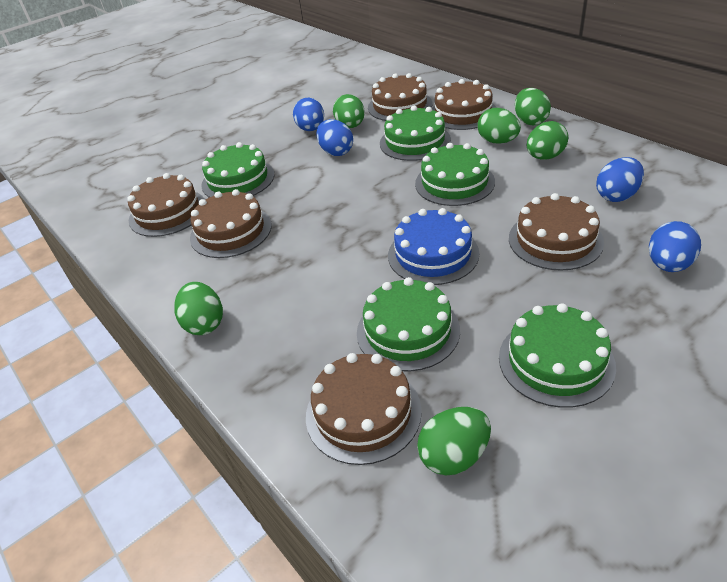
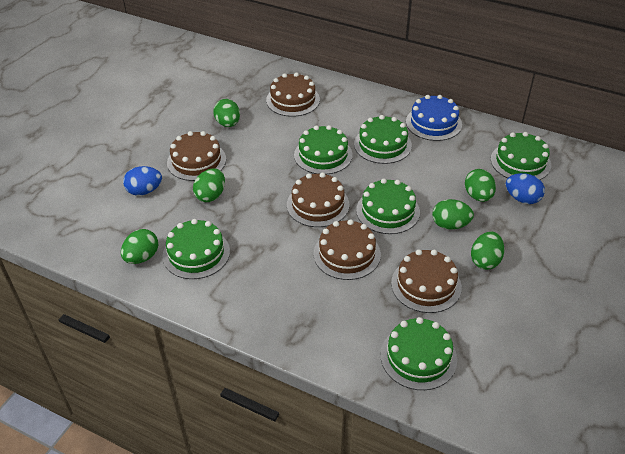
blue egg: [293,98,324,131] [317,119,353,156] [596,157,644,202] [649,221,701,272] = 4 -> [123,166,162,196] [506,173,545,204] = 2
brown cake: [127,173,205,237] [190,189,272,258] [306,353,422,465] [368,73,432,121] [432,79,496,130] [509,193,604,271] = 6 -> [167,131,226,181] [266,72,320,117] [287,172,349,227] [314,219,381,280] [391,249,462,313] = 5
green cake: [201,142,274,197] [357,277,460,371] [380,106,451,161] [415,143,495,206] [499,303,616,408] = 5 -> [163,219,230,279] [294,125,353,174] [354,115,412,164] [356,178,420,234] [381,317,457,390] [491,132,551,180] = 6

